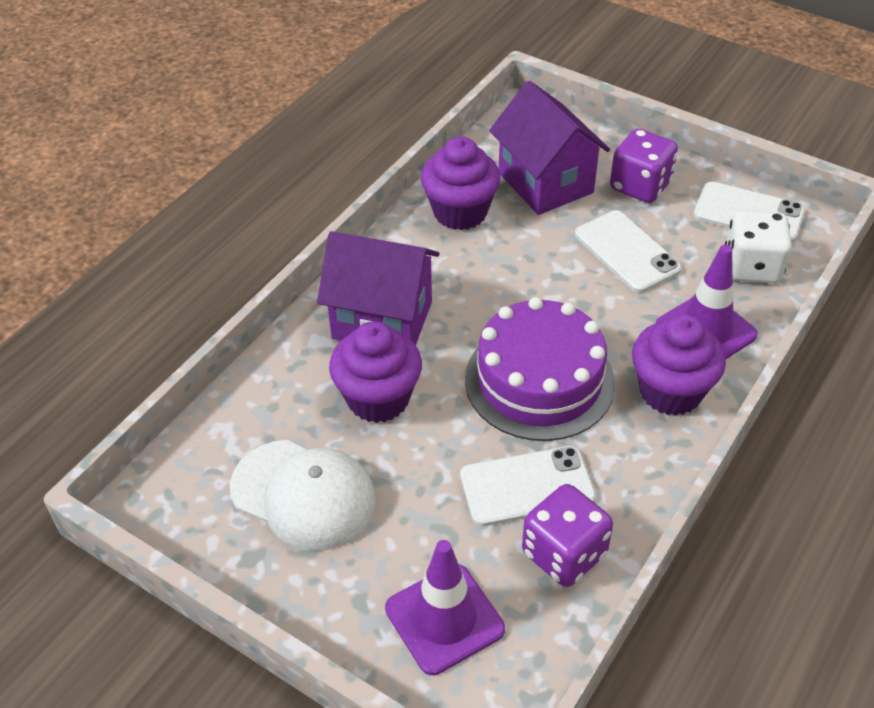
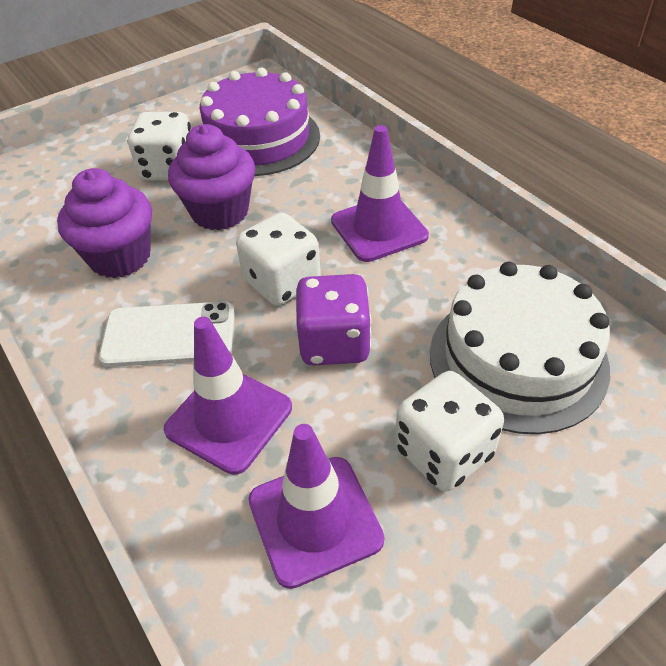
purple cupcake: [329,321,422,423] [421,137,501,230] [632,314,726,416] = 3 -> [57,168,152,278] [168,124,255,230] = 2
purple dice: [522,484,613,587] [610,129,678,203] = 2 -> [296,274,371,366] = 1
purple house: [317,231,440,345] [489,81,610,215] = 2 -> none = 0
purple traffic cone: [385,540,505,675] [656,245,758,360] = 2 -> [164,317,292,475] [248,424,384,589] [331,125,429,262] = 3
white cake: none = 0 -> [430,262,610,434] = 1
white cap: [230,440,376,551] = 1 -> none = 0
white dice: [725,210,792,283] = 1 -> [128,112,191,181] [236,212,321,306] [395,371,504,492] = 3
white phone: [460,446,596,526] [575,210,682,293] [693,182,805,243] = 3 -> [99,302,235,367] = 1

